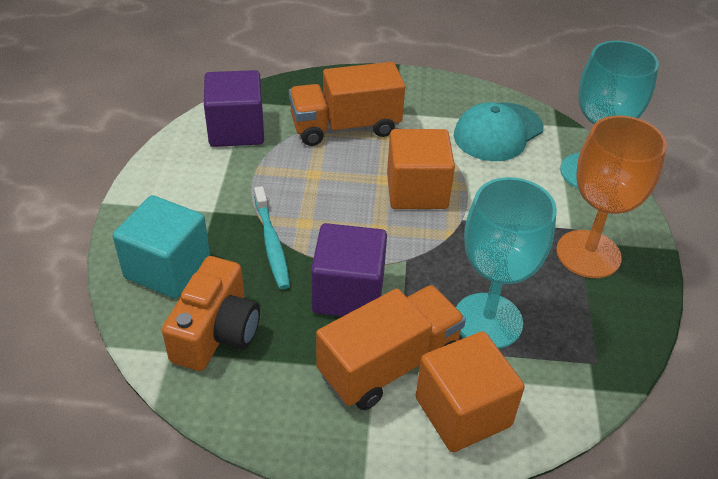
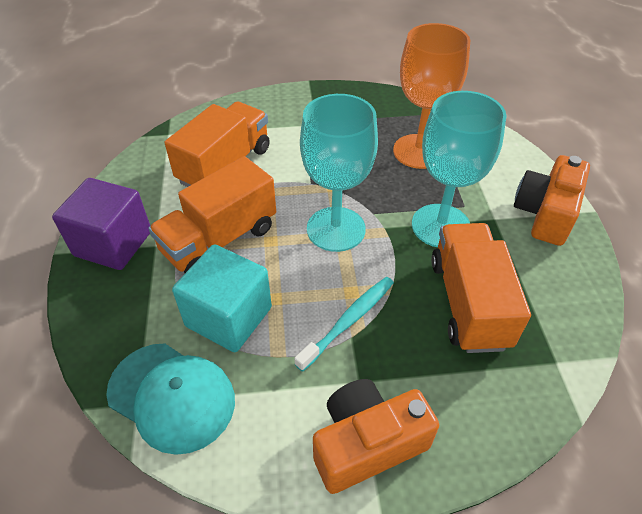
orange camera: [162,256,260,371] = 1 -> [313,379,439,494] [514,155,590,246] = 2
orange cube: [387,129,455,209] [416,331,525,452] = 2 -> none = 0
orange truck: [289,62,405,146] [316,285,466,410] = 2 -> [148,156,276,273] [164,102,270,187] [431,223,531,353] = 3
purple cube: [204,70,264,147] [311,223,387,316] = 2 -> [52,178,150,270] = 1

